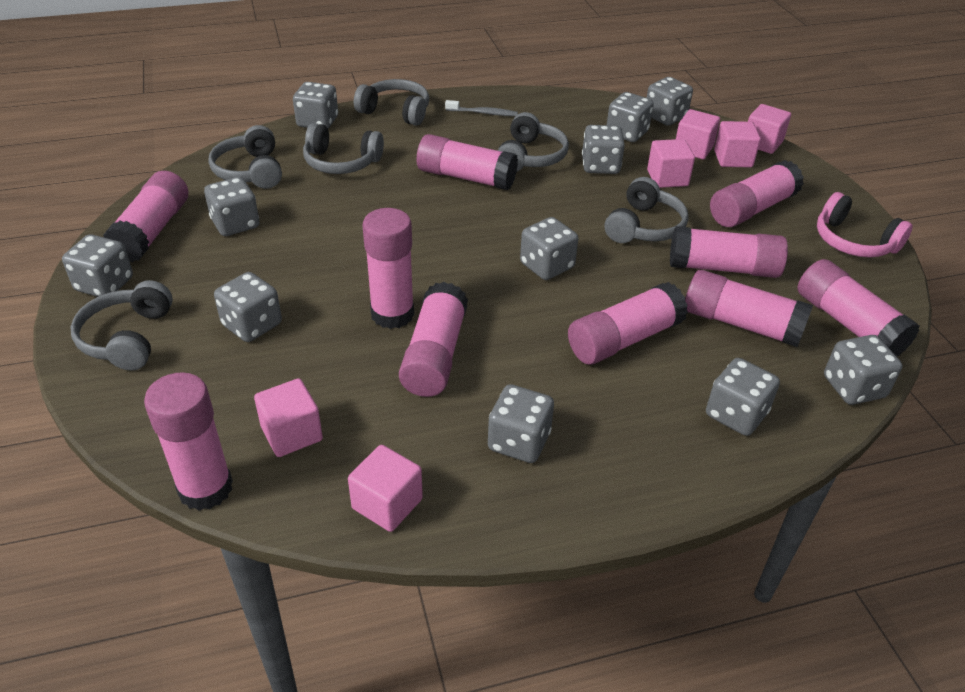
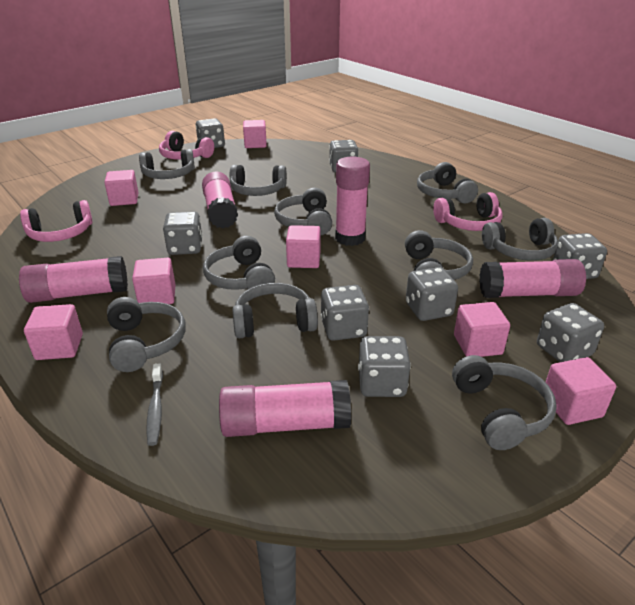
grey dice: [62,234,133,297] [204,177,260,236] [214,272,282,342] [293,82,338,129] [488,384,554,463] [520,217,578,280] [582,125,625,174] [607,92,654,142] [647,77,693,126] [706,358,780,436] [824,335,902,405] = 11 -> [163,212,203,255] [196,118,225,148] [321,285,369,341] [329,140,359,172] [358,336,411,397] [406,267,458,321] [537,303,604,362] [553,233,607,279] = 8
grey headphones: [71,280,173,371] [208,125,282,189] [303,123,384,174] [354,79,429,126] [498,112,569,171] [605,177,689,243] = 6 -> [107,297,186,372] [139,149,195,179] [203,236,275,290] [230,165,287,196] [232,283,318,339] [274,188,332,235] [405,230,473,280] [417,162,478,203] [452,355,557,450] [482,218,558,261] = 10
pink cube: [254,378,323,457] [348,445,423,532] [647,139,695,188] [676,109,720,159] [714,121,761,167] [748,104,791,154] = 6 -> [24,304,83,360] [104,170,139,206] [132,258,175,304] [243,120,267,148] [286,225,320,268] [454,302,510,357] [546,357,616,425] = 7
pink glue stick: [103,171,188,262] [144,372,233,511] [362,208,414,329] [399,282,468,397] [417,134,518,190] [568,282,688,365] [670,226,788,278] [685,270,813,347] [710,160,804,227] [797,259,920,356] = 10 -> [19,256,128,303] [202,171,238,229] [219,380,351,437] [335,157,370,246] [479,259,586,298] = 5
pink headphones: [817,192,913,257] = 1 -> [20,200,93,242] [159,131,214,160] [433,192,503,231] = 3

